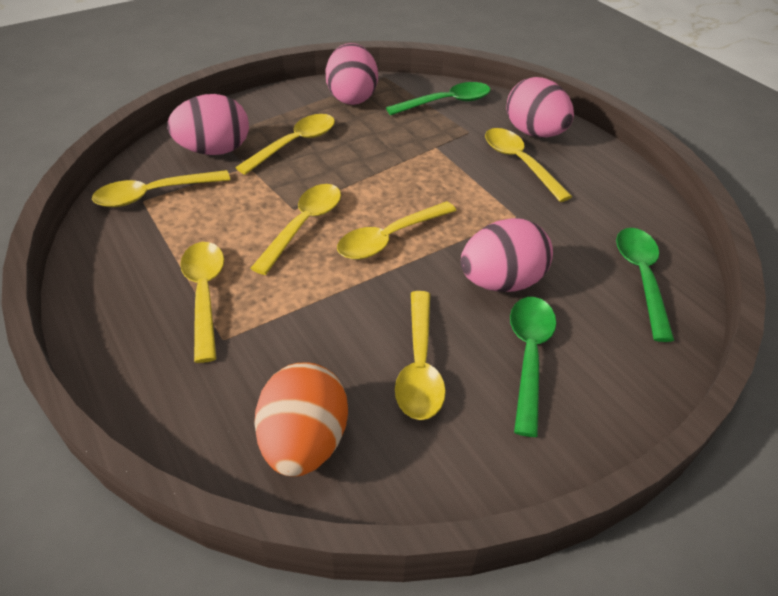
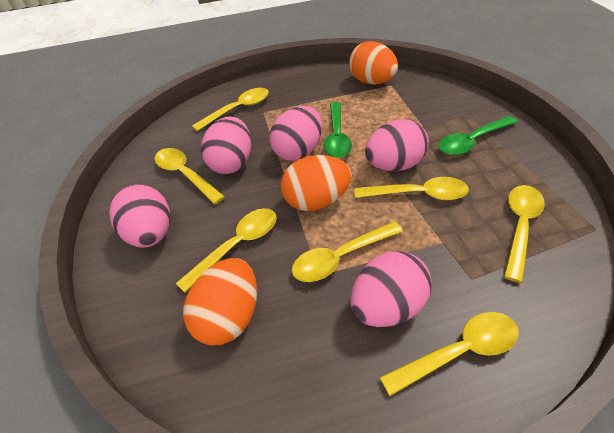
green spoon: [386,82,491,115] [510,297,556,437] [616,228,675,342] = 3 -> [323,102,352,158] [438,116,518,155] = 2
orange egg: [254,363,348,477] = 1 -> [183,258,257,346] [281,155,351,211] [349,41,398,84] = 3
pink egg: [167,94,249,155] [326,43,378,105] [461,218,553,292] [506,77,574,138] = 4 -> [109,184,170,248] [201,117,251,174] [269,106,322,161] [350,251,432,327] [365,119,429,171] = 5

